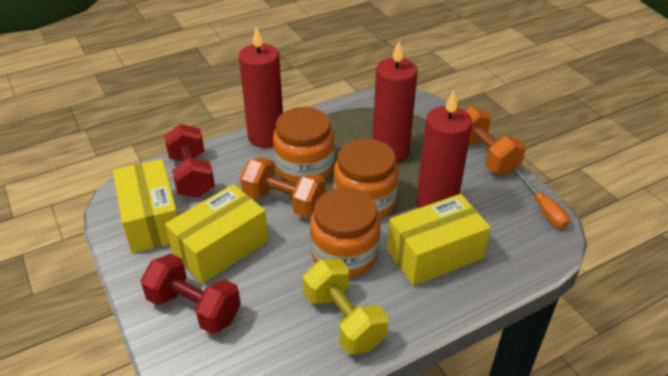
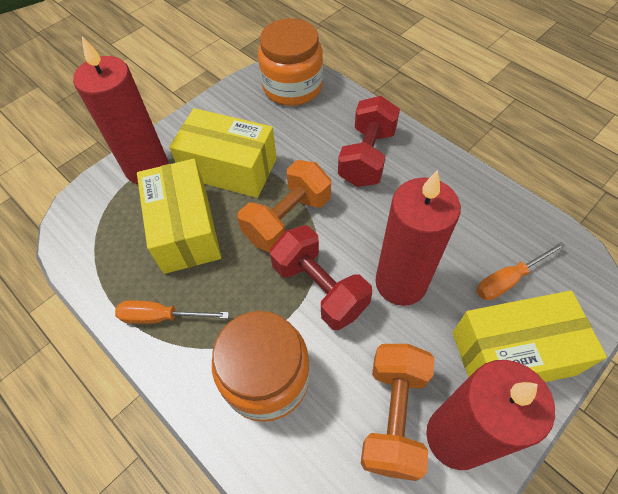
orange jar: [273,107,334,184] [310,187,381,277] [333,138,399,218] = 3 -> [212,311,310,422] [258,18,323,106] = 2
orange screwdriver: [513,169,570,228] = 1 -> [115,300,229,324] [476,242,566,300] = 2
yellow dumbbell: [303,259,388,354] = 1 -> none = 0

